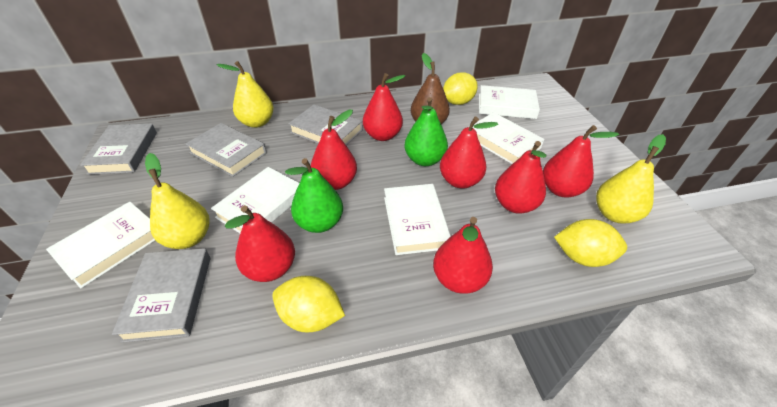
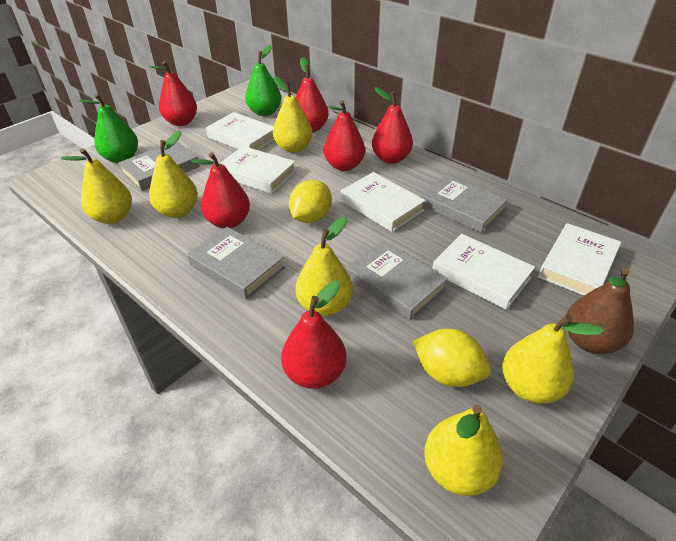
red pear: [225,205,295,282] [311,110,357,190] [363,73,405,141] [433,217,493,294] [440,117,498,189] [495,141,546,214] [543,125,619,198] = 7 -> [149,61,197,126] [191,152,250,228] [281,281,346,389] [296,57,329,132] [324,100,365,171] [372,87,413,164] = 6
yellow lemon: [272,276,345,332] [443,72,478,105] [554,219,627,267] = 3 -> [289,180,332,223] [413,329,491,387] = 2
yellow pear: [145,153,210,249] [217,61,274,128] [596,134,666,224] = 3 -> [61,148,132,224] [149,131,198,218] [273,76,313,153] [295,217,353,316] [424,404,503,496] [502,314,604,404] = 6

